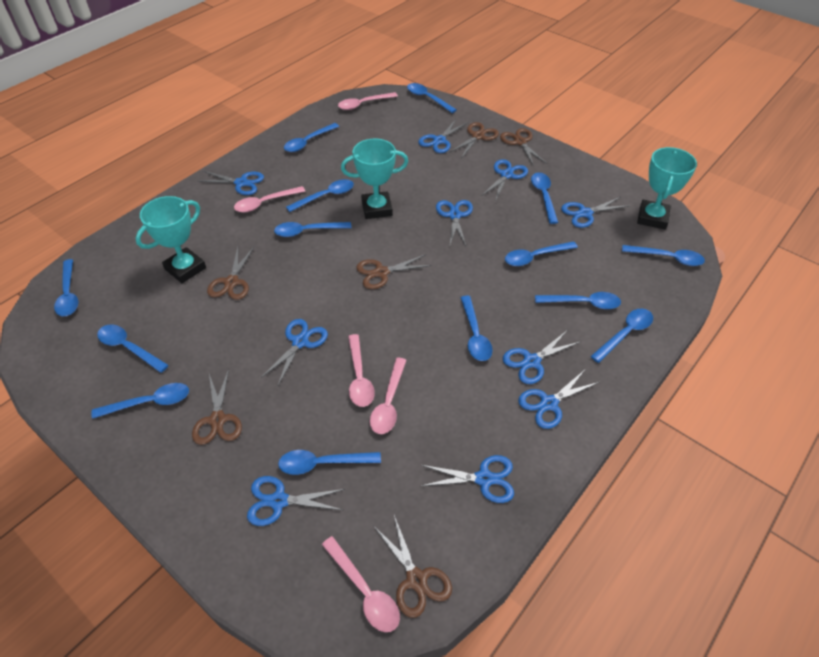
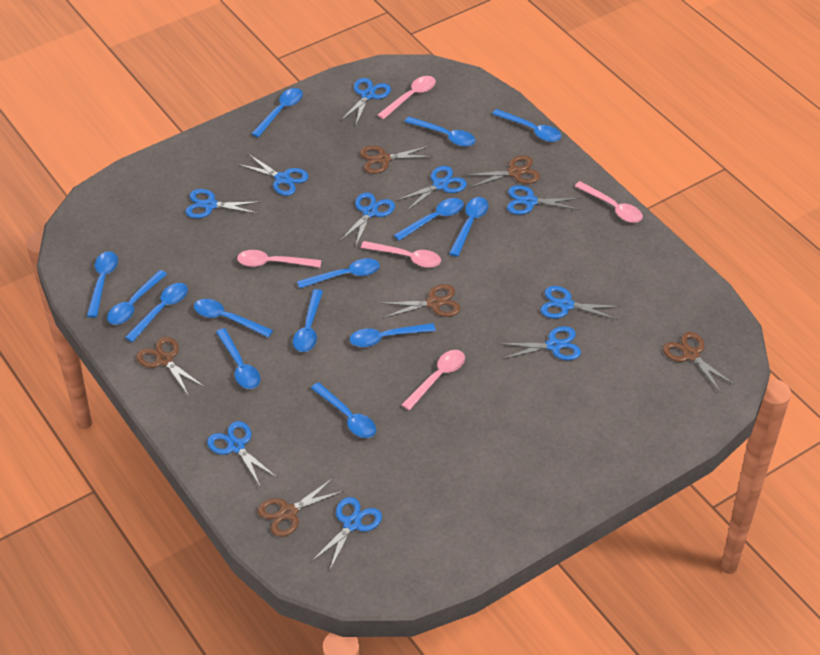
turquoise trophy: [135,196,206,283] [341,138,409,219] [637,147,697,229] = 3 -> none = 0

